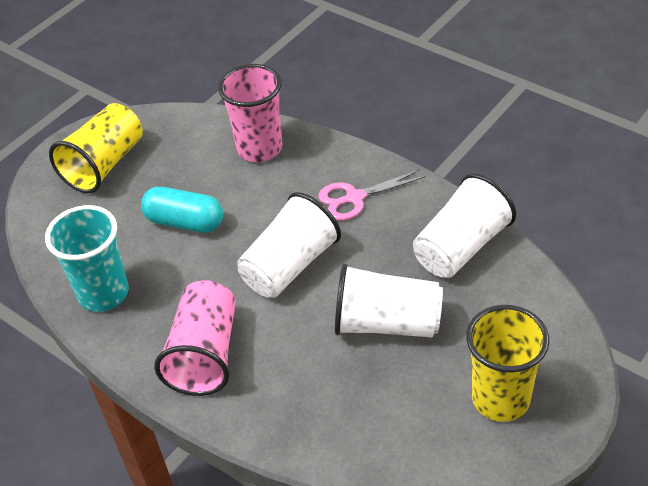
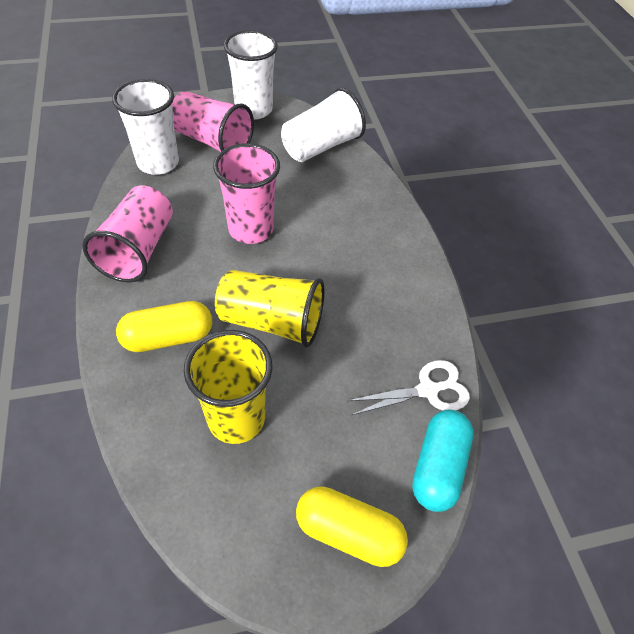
pink cup: [154,280,236,396] [218,64,282,162] = 2 -> [82,186,173,282] [172,91,254,152] [213,143,280,244] = 3
pink scissors: [319,169,426,221] = 1 -> none = 0
turquoise cup: [45,205,129,312] = 1 -> none = 0
white scissors: none = 0 -> [347,360,470,415] = 1
yellow capsule: none = 0 -> [116,301,212,352] [296,486,408,567] = 2

